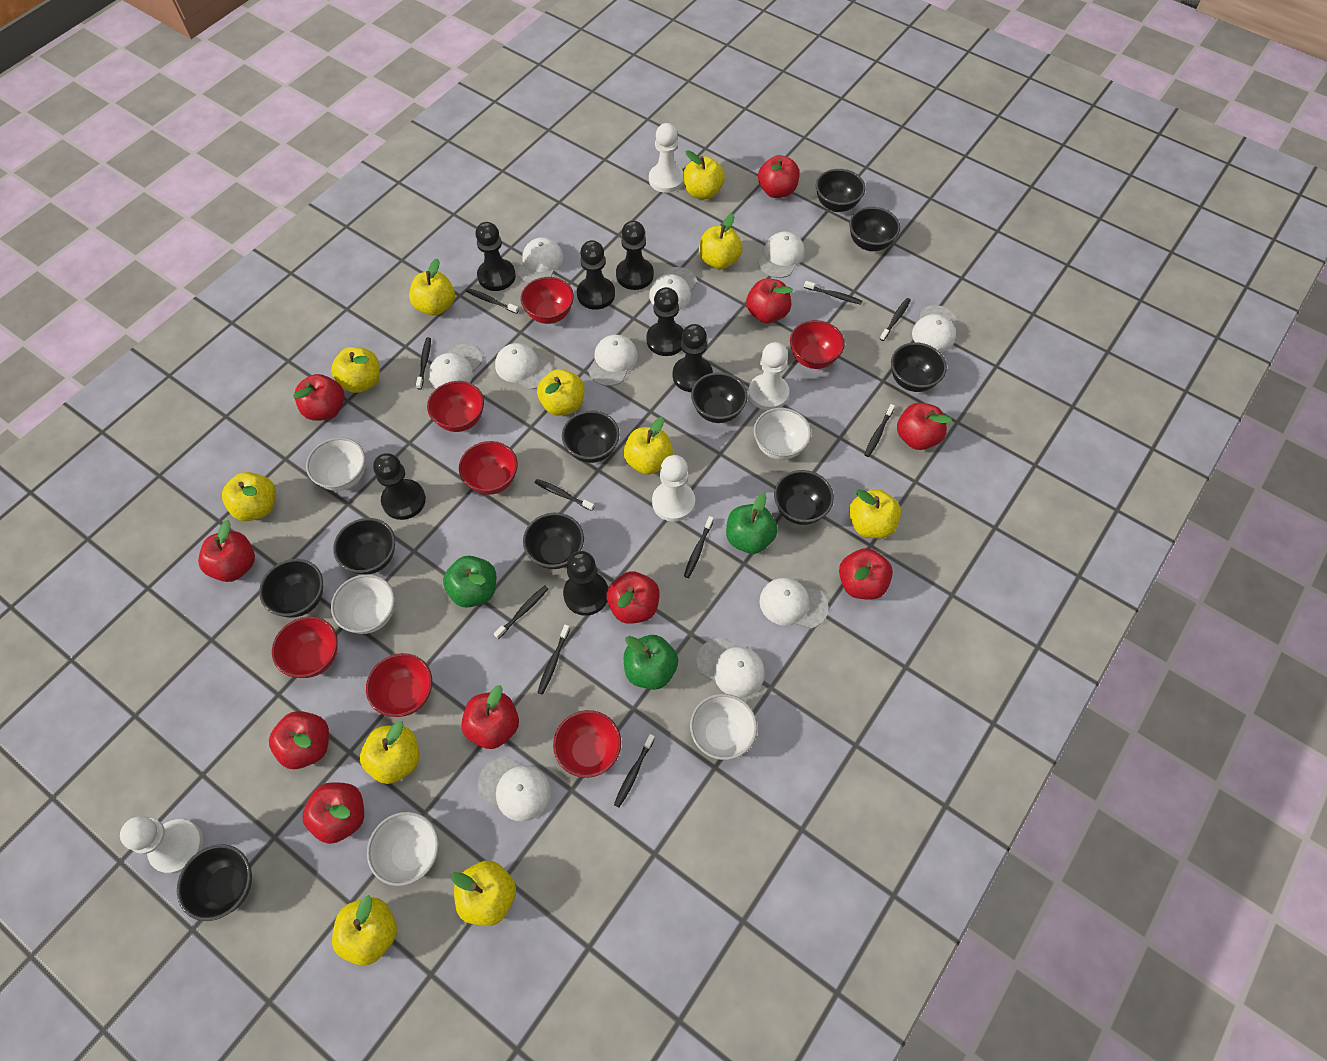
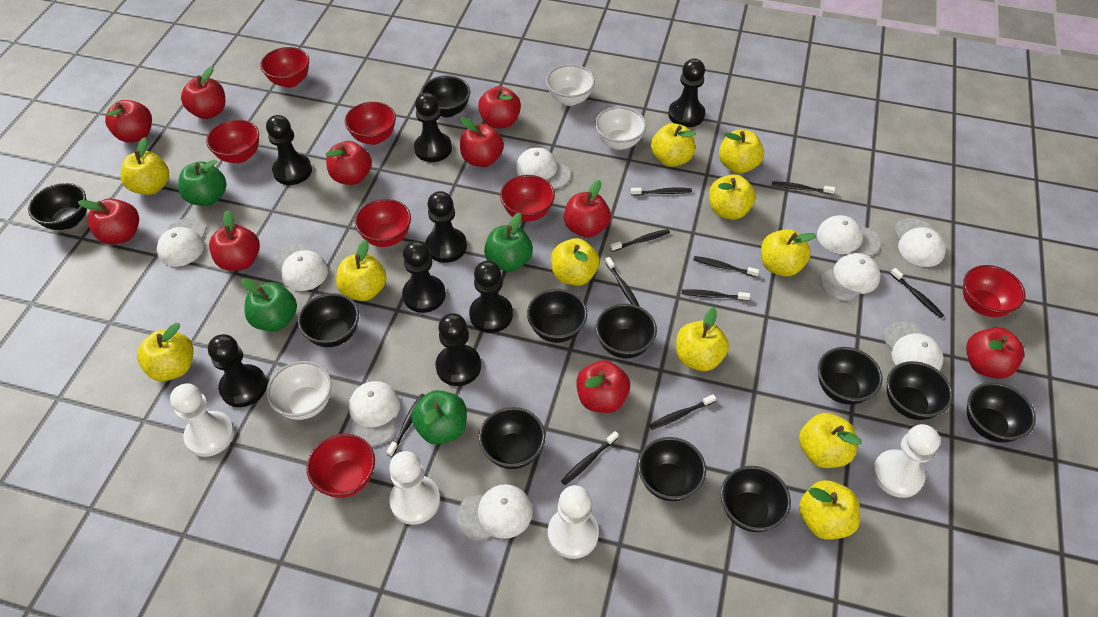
black bowl: [177,844,252,921] [259,559,323,618] [333,518,395,575] [523,513,584,569] [562,410,620,463] [691,372,748,423] [774,470,834,525] [816,169,865,212] [849,207,900,251] [891,342,947,392] = 10 -> [28,183,87,230] [298,293,359,347] [421,76,470,117] [479,407,545,469] [527,289,587,343] [596,304,657,358] [638,437,706,501] [721,466,791,532] [818,347,883,405] [887,361,953,420] [967,382,1036,443] = 11
black pawn: [373,453,426,520] [475,222,516,291] [563,551,608,616] [577,240,615,310] [616,221,654,290] [646,287,684,356] [673,324,713,392] = 7 -> [208,334,267,407] [266,115,312,185] [402,241,446,313] [414,93,452,162] [425,191,467,263] [435,313,481,386] [469,261,513,333] [668,59,705,127] = 8
green apple: [443,556,496,608] [624,635,678,690] [726,493,778,554] = 3 -> [178,160,226,206] [241,278,297,331] [411,390,467,445] [484,213,533,272] = 4
white bowl: [306,437,365,491] [331,574,395,634] [367,812,439,886] [690,694,757,760] [754,408,811,460] = 5 -> [267,361,332,420] [546,64,595,106] [595,107,646,150] = 3
white cap: [429,344,482,389] [478,757,551,822] [495,343,552,389] [517,237,563,284] [588,335,638,386] [649,267,697,310] [696,638,765,698] [759,232,805,278] [759,578,828,629] [912,305,957,352] = 10 -> [157,218,207,267] [273,244,328,291] [349,381,400,446] [457,484,533,541] [516,147,571,189] [817,215,880,256] [821,253,881,301] [882,321,943,371] [894,218,946,267] = 9

